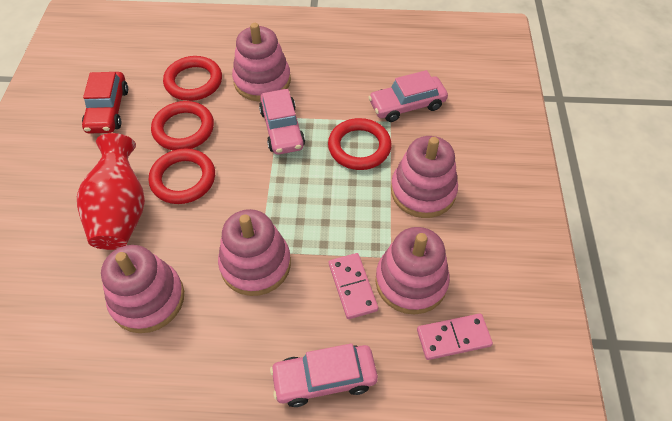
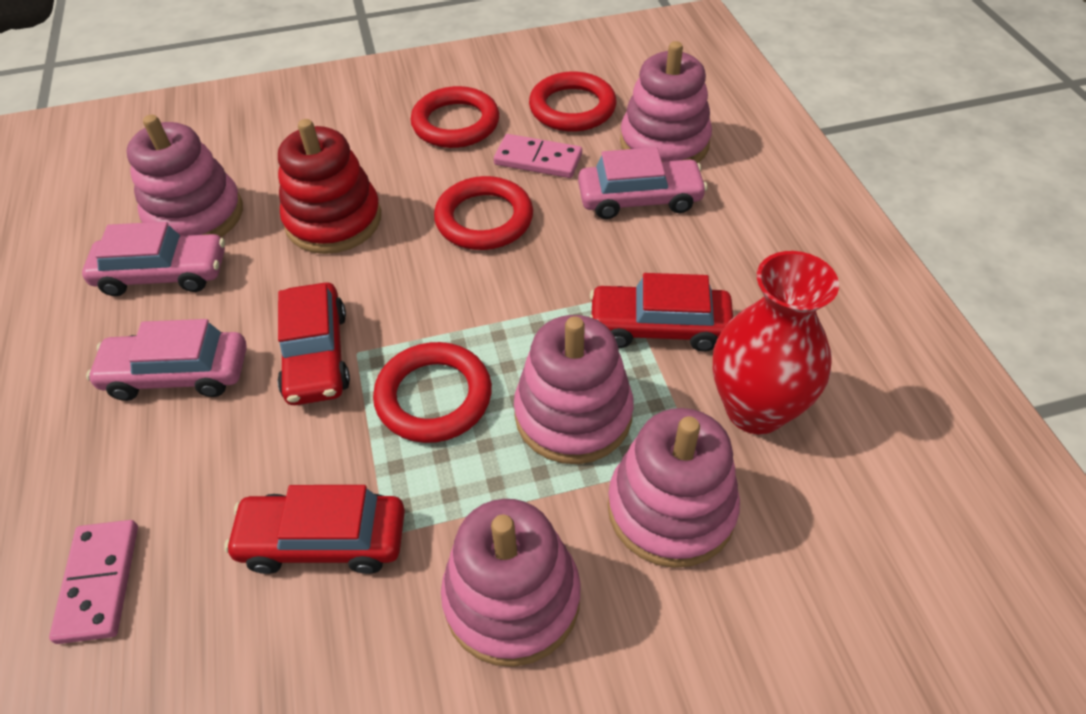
red car: [82,72,128,134] = 1 -> [224,485,405,574] [277,282,350,405] [590,273,733,352] = 3
red stacking toy: none = 0 -> [278,119,381,254] = 1

